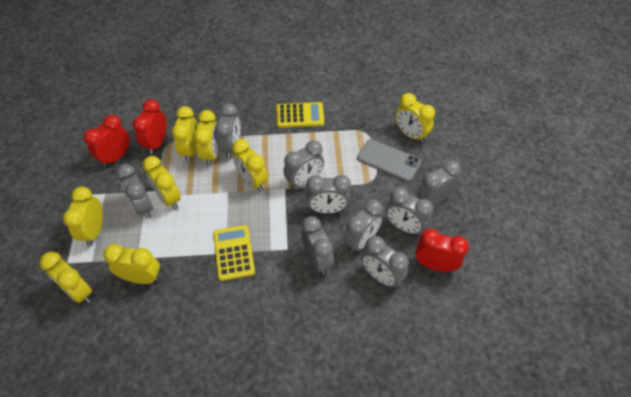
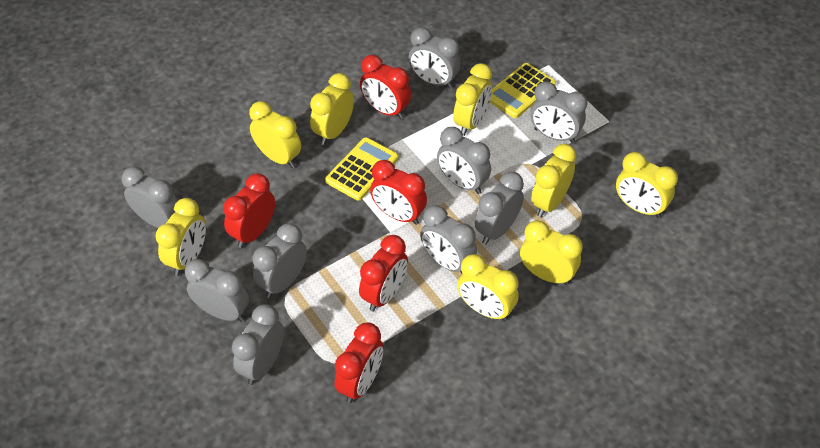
grey phone: [357,139,421,182] = 1 -> none = 0
red clock: [83,115,130,167] [133,99,167,154] [415,229,469,272] = 3 -> [223,173,275,248] [334,323,384,403] [359,235,408,312] [360,55,411,119] [370,160,427,225] = 5

